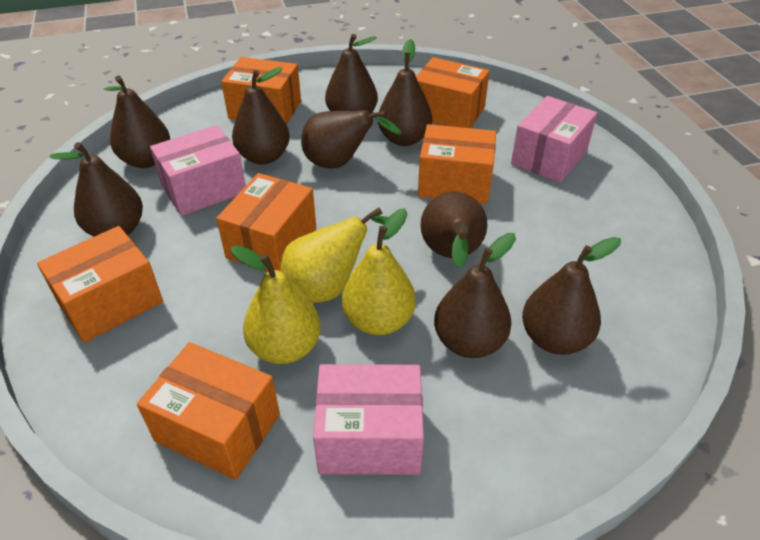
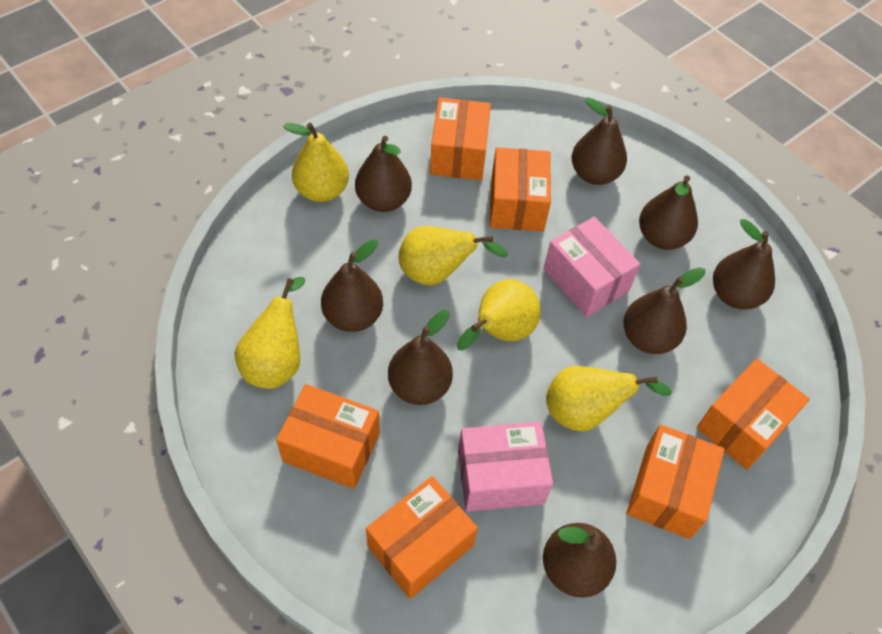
brown pear: [49,142,143,237] [104,75,170,168] [232,67,290,165] [301,110,402,169] [325,34,378,114] [378,39,432,146] [420,192,488,268] [434,233,516,358] [522,237,621,355] = 9 -> [321,239,383,332] [355,136,412,212] [388,310,453,405] [543,523,616,598] [572,97,627,185] [623,267,705,354] [639,176,698,250] [713,219,775,309] = 8
pink box: [150,125,246,216] [313,364,424,475] [511,96,597,183] = 3 -> [458,422,553,512] [544,217,640,317] = 2
yellow pear: [230,245,321,364] [280,207,389,303] [342,208,416,335] = 3 -> [235,277,306,389] [283,123,349,202] [399,226,508,285] [457,279,541,350] [546,366,672,432] = 5

